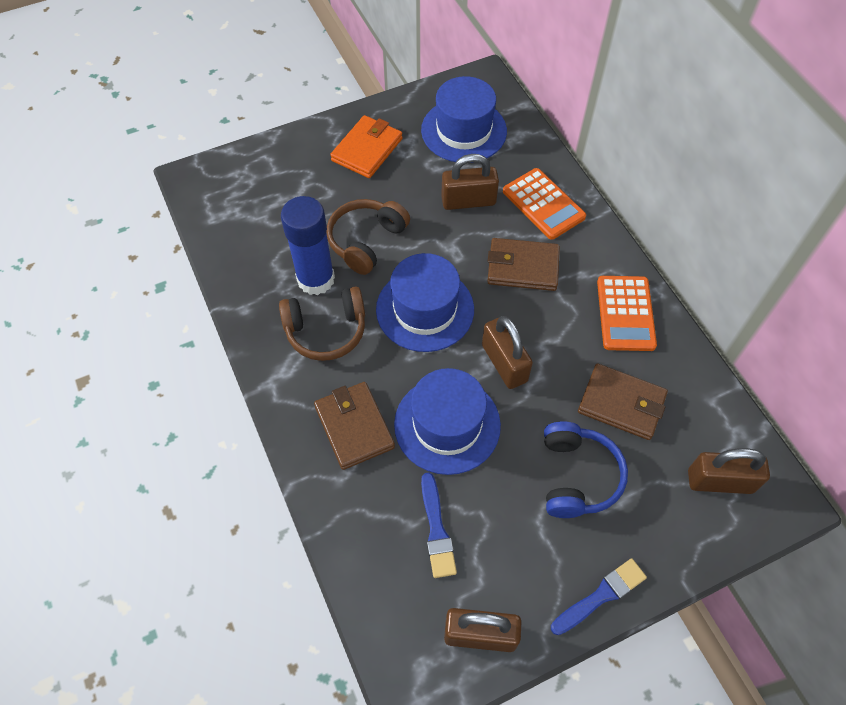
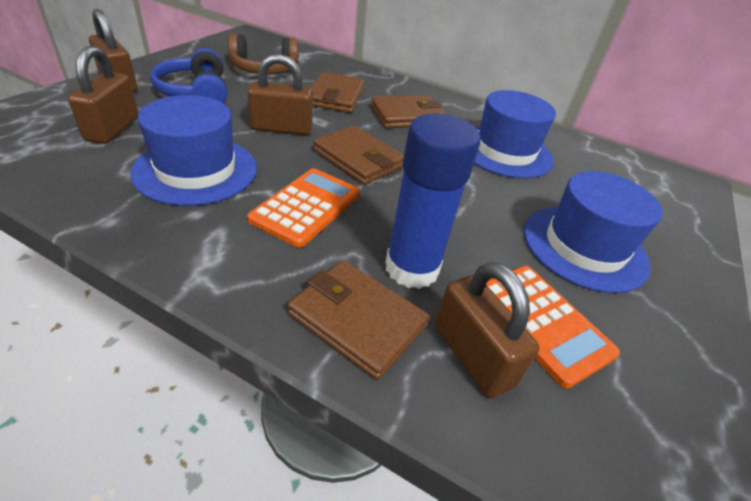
blue brush: [421,472,457,578] [551,558,647,635] = 2 -> none = 0
brown headphones: [279,286,365,361] [327,199,410,275] = 2 -> [228,34,298,74] = 1
brown wallet: [314,382,395,470] [487,238,560,291] [578,363,668,440] = 3 -> [288,260,429,380] [311,72,365,113] [313,126,404,185] [371,95,445,128] = 4
orange wallet: [330,115,402,178] = 1 -> none = 0

